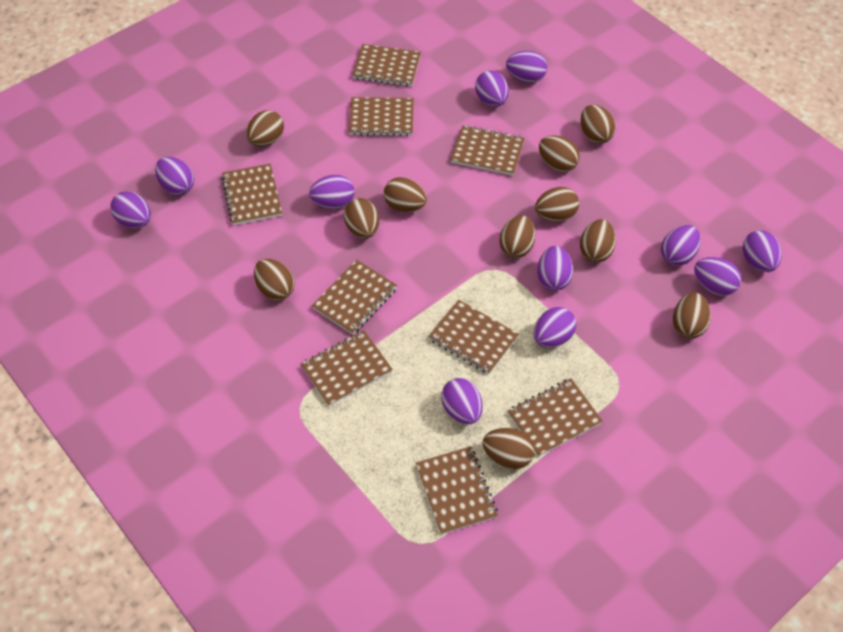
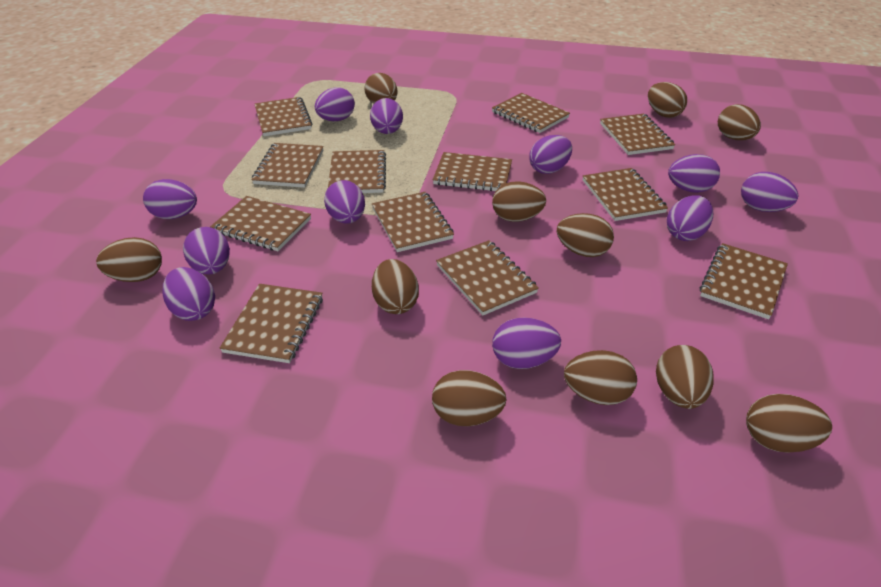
brown notebook: [221,164,282,225] [301,330,393,406] [312,260,397,335] [349,97,414,136] [352,44,421,86] [416,446,498,535] [429,300,519,374] [451,125,525,176] [508,378,603,457] = 9 -> [210,196,311,251] [220,284,323,363] [251,143,324,188] [255,97,313,136] [328,150,386,193] [372,192,454,252] [433,152,512,191] [436,240,539,315] [492,93,570,133] [583,168,668,221] [600,114,675,155] [700,243,788,319] = 12

